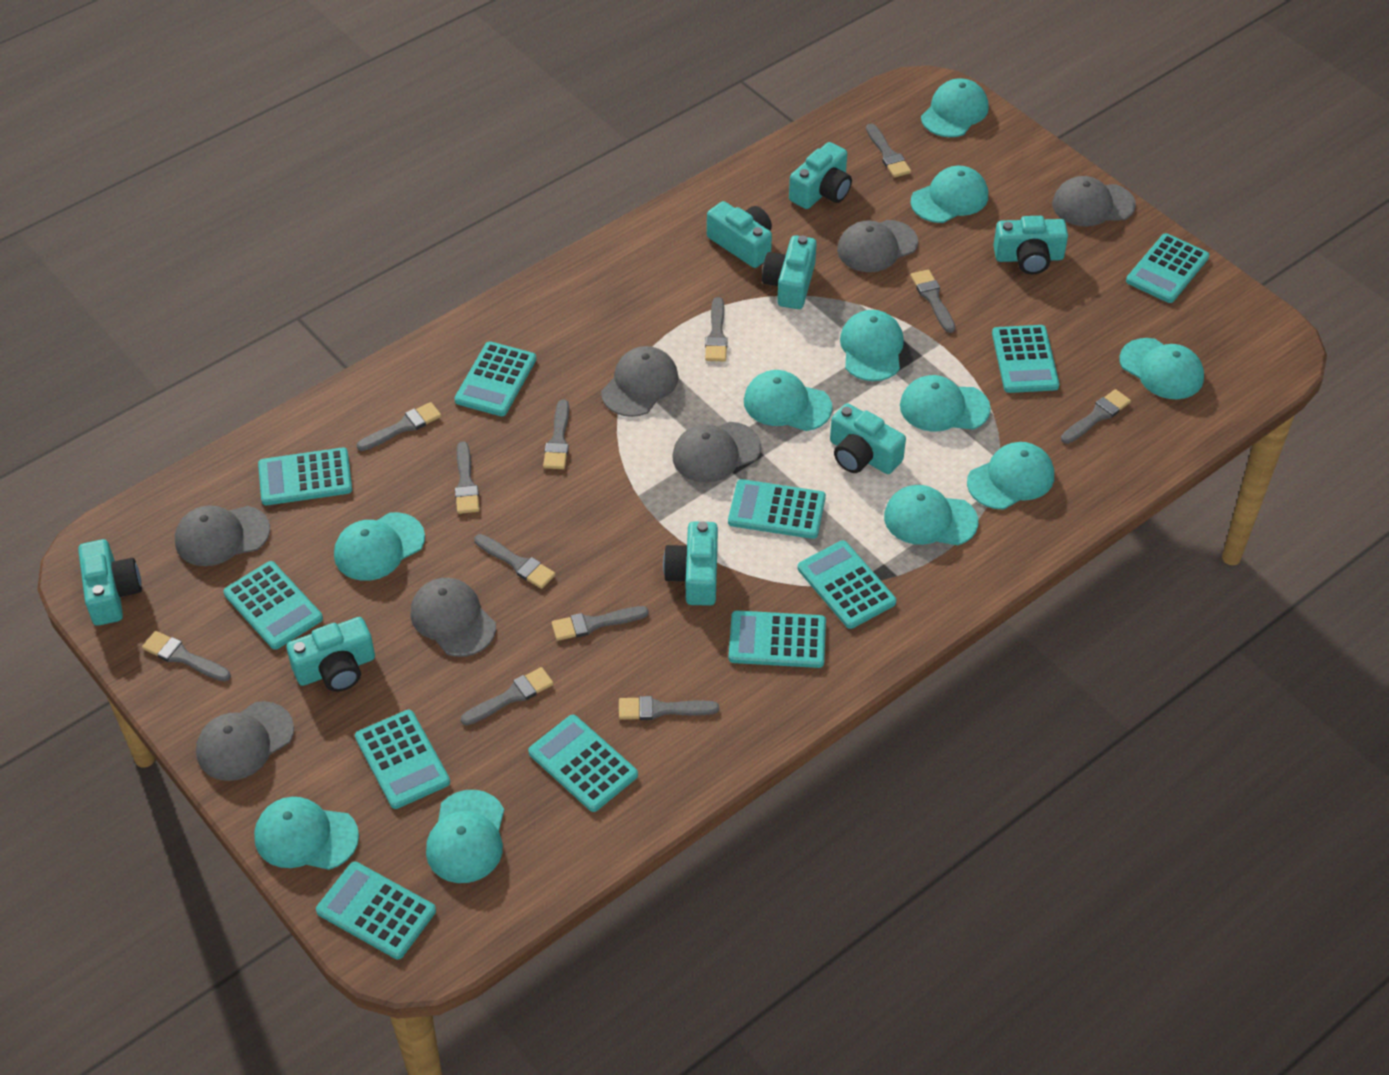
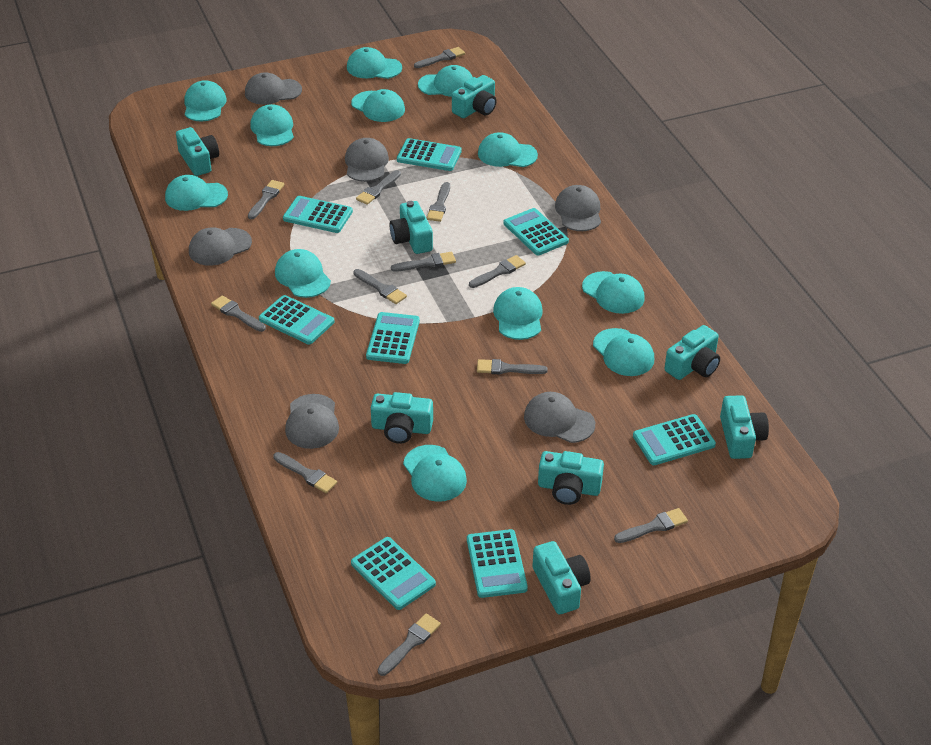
grey cap: [175,505,270,566] [196,701,294,781] [410,578,496,657] [601,346,679,417] [672,422,761,483] [837,220,918,272] [1052,176,1136,226] = 7 -> [189,227,252,266] [245,72,302,105] [285,394,339,449] [345,138,389,182] [524,392,595,443] [555,185,601,231] = 6
turquoise calculator: [223,561,323,650] [258,447,352,505] [316,862,436,959] [355,710,450,809] [454,342,536,416] [528,715,638,812] [728,479,826,539] [729,611,826,668] [798,540,896,629] [992,325,1059,393] [1126,233,1209,303] = 11 -> [259,295,335,345] [283,196,353,233] [351,537,436,610] [366,312,420,364] [397,138,462,171] [467,529,528,598] [504,208,569,256] [633,414,716,465] = 8
turquoise cap: [254,797,359,870] [334,512,425,581] [426,790,504,883] [744,370,832,431] [840,310,904,381] [884,485,978,545] [900,375,991,432] [911,166,988,223] [921,78,989,137] [967,442,1054,509] [1119,338,1204,399] = 11 -> [165,175,228,211] [184,80,227,122] [250,104,294,146] [275,249,331,298] [347,47,402,79] [351,89,405,122] [403,445,467,502] [418,65,473,97] [478,132,538,167] [493,287,543,340] [582,271,645,314] [593,328,654,376] = 12

